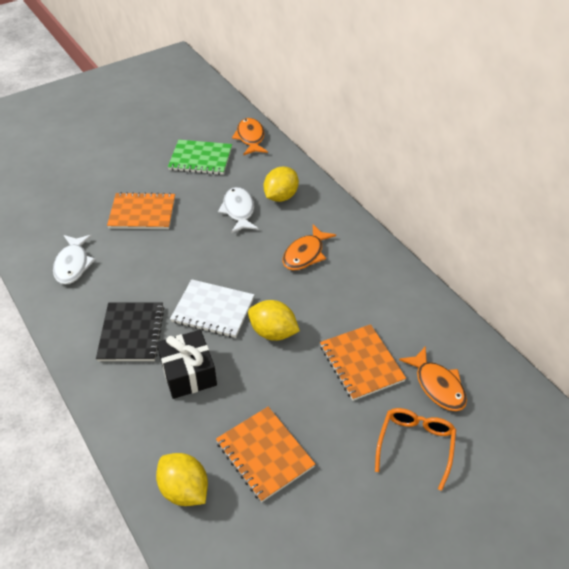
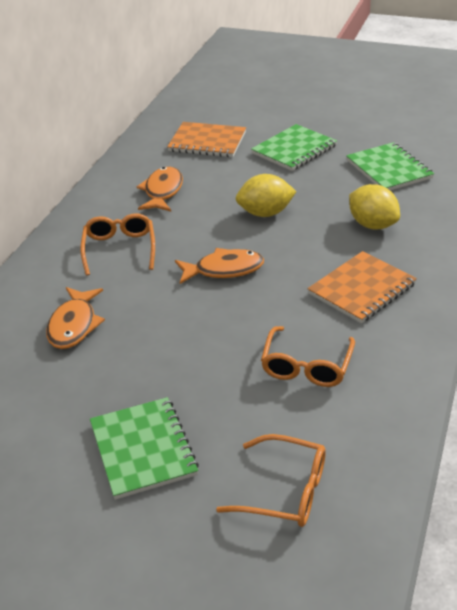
black gift: [157,330,217,399] = 1 -> none = 0
black notebook: [96,303,165,361] = 1 -> none = 0
green notebook: [168,140,232,175] = 1 -> [90,397,199,500] [251,124,337,171] [346,142,434,191] = 3
orange glasses: [375,408,456,491] = 1 -> [80,214,155,275] [216,434,326,527] [261,326,355,387] = 3
orange notebook: [107,192,175,229] [216,407,315,502] [320,324,406,401] = 3 -> [167,122,246,157] [307,251,417,323] = 2
white fish: [53,235,96,284] [218,187,259,233] = 2 -> none = 0
white notebook: [170,279,254,338] = 1 -> none = 0
yellow lemon: [156,453,208,506] [248,300,300,341] [264,167,299,202] = 3 -> [236,174,297,217] [349,184,400,229] = 2

